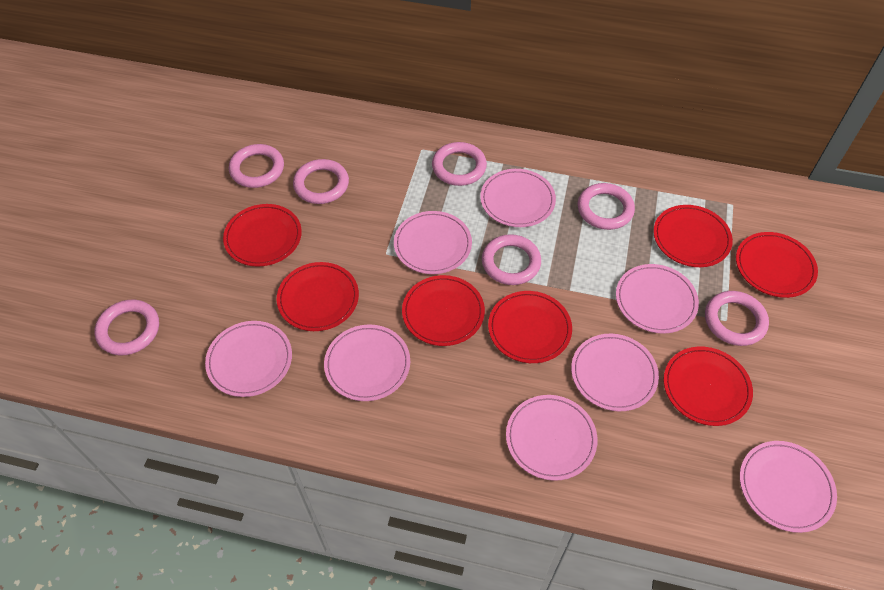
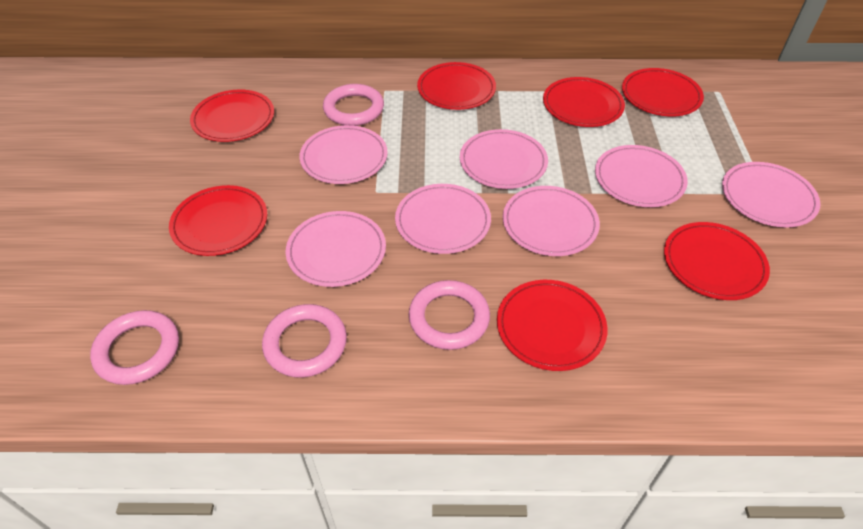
pink plate: [205,321,292,397] [324,325,410,401] [394,211,472,274] [480,169,556,227] [506,395,597,481] [571,334,659,412] [616,264,699,334] [740,441,837,533] = 8 -> [286,211,386,287] [299,125,388,184] [395,184,491,254] [460,129,548,189] [503,186,600,256] [595,145,688,207] [722,162,821,228] = 7
pink ring: [94,300,159,355] [229,144,284,188] [293,159,349,204] [432,142,487,186] [482,234,541,285] [578,183,635,230] [705,291,769,346] = 7 -> [90,310,179,385] [262,304,347,378] [323,84,384,126] [408,280,490,350] = 4

